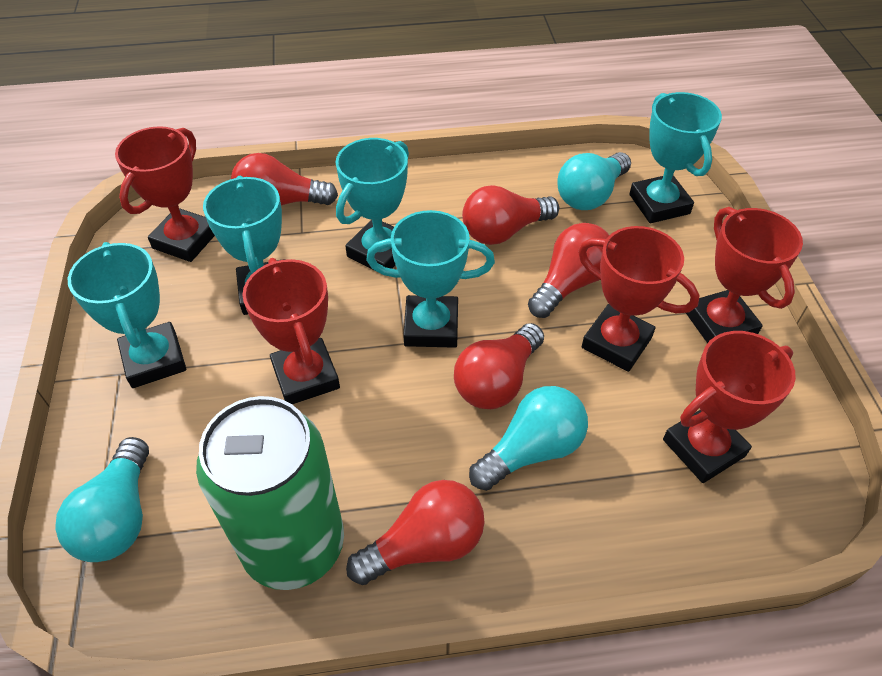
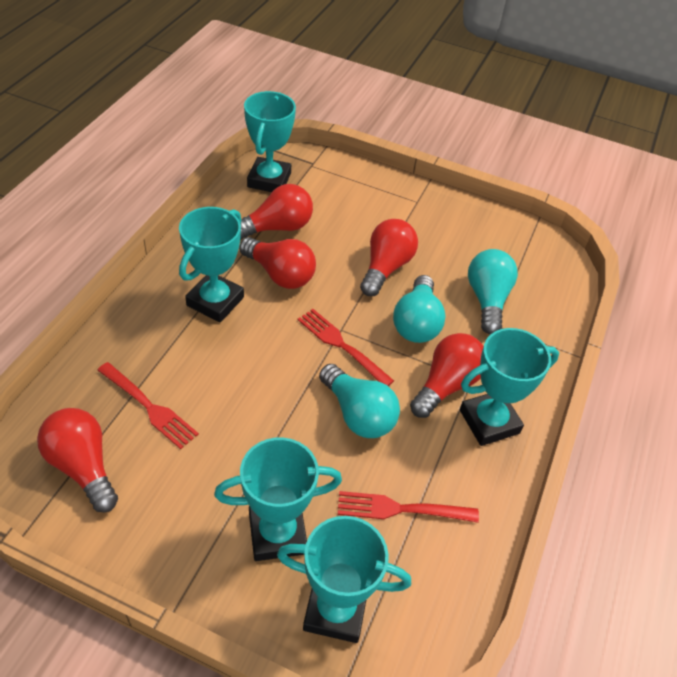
green can: [196,396,344,590] = 1 -> none = 0
red fork: none = 0 -> [98,362,199,449] [298,309,394,386] [338,491,479,523] = 3
red trophy: [115,126,215,262] [242,258,340,404] [578,226,700,372] [663,331,796,483] [686,207,803,343] = 5 -> none = 0

